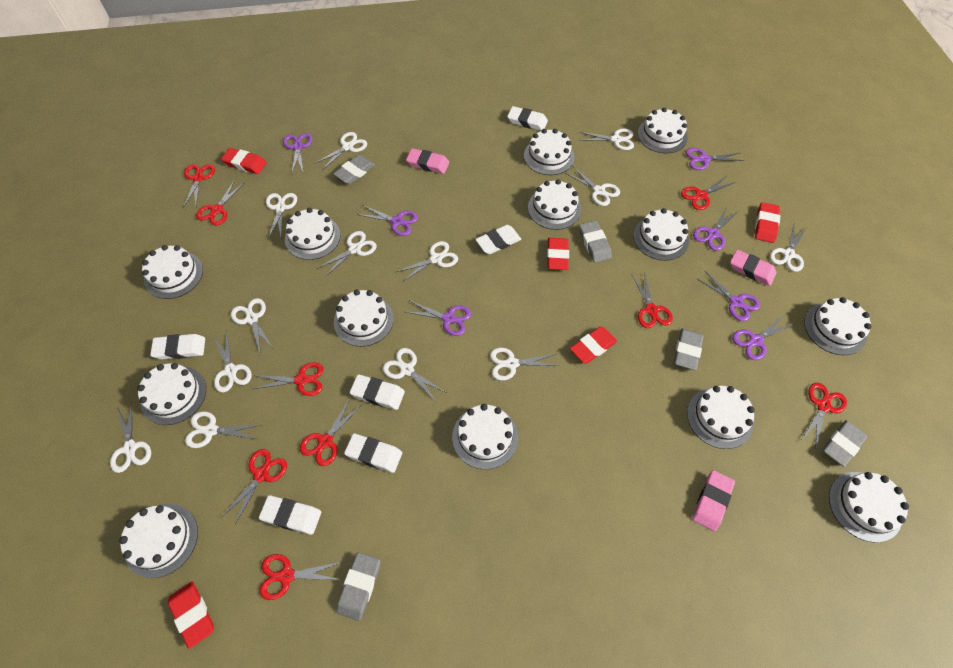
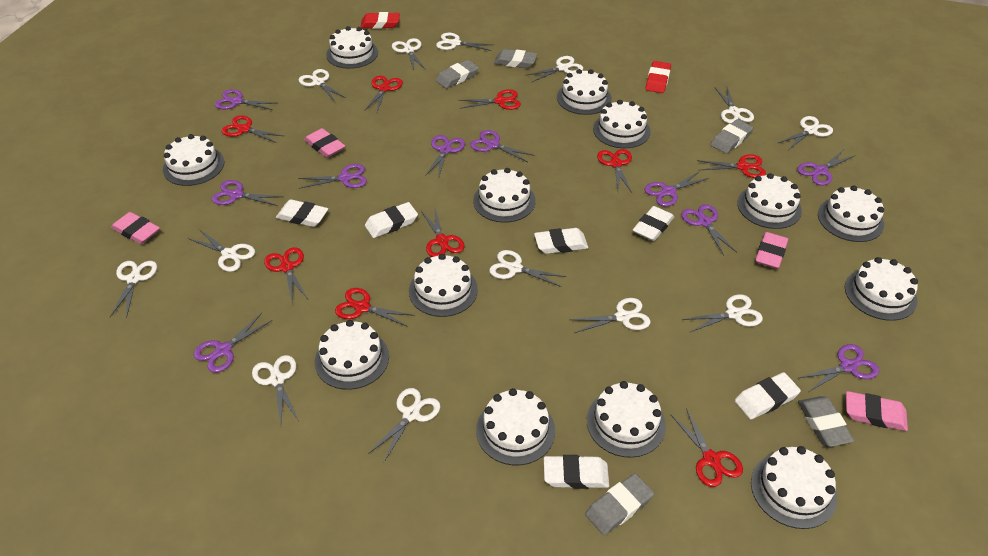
pink eraser: [406,148,449,174] [692,470,735,531] [730,250,776,286] = 3 -> [111,212,160,244] [304,128,345,158] [755,232,788,269] [846,391,908,431] = 4
purple scissors: [283,133,313,175] [357,205,418,236] [406,301,471,336] [686,148,745,170] [693,207,737,251] [696,271,760,321] [732,316,794,360] = 7 -> [193,313,272,373] [212,180,283,206] [215,89,277,110] [298,164,367,189] [425,135,465,179] [470,130,535,162] [644,171,709,207] [681,204,737,255] [797,150,856,186] [799,344,879,392] = 10
red eraser: [168,582,214,649] [221,148,266,174] [547,238,569,270] [570,327,617,363] [755,202,780,243] = 5 -> [361,12,400,29] [645,61,671,93] = 2

